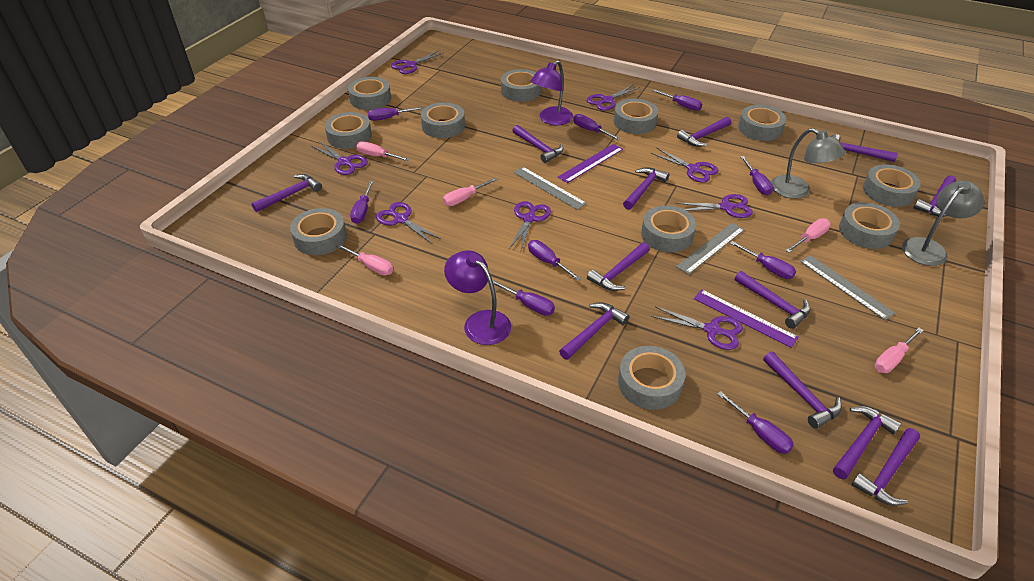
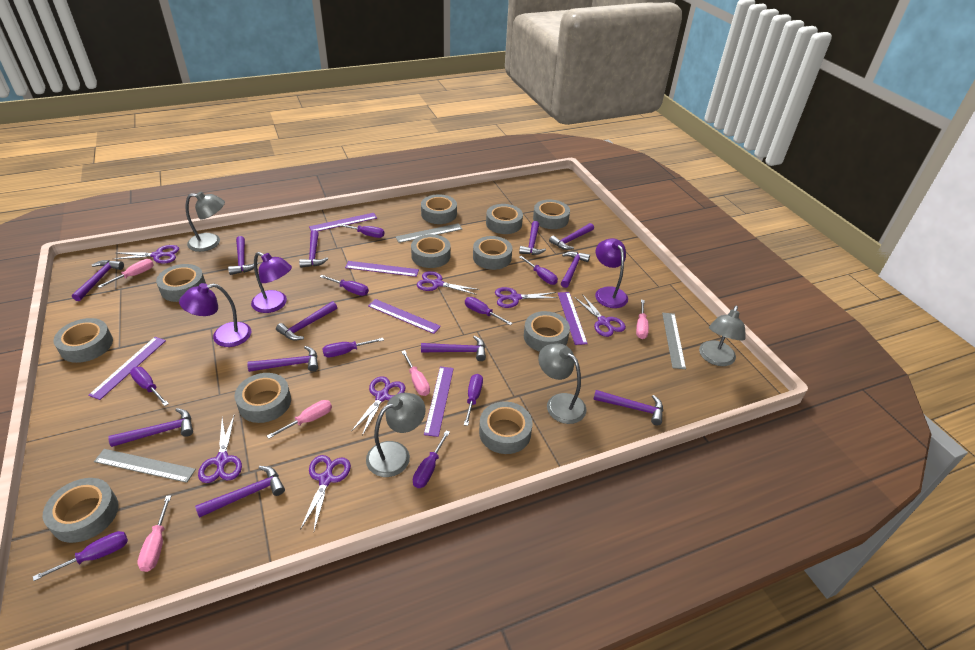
grey lamp: [771,128,845,199] [902,181,984,266] = 2 -> [186,192,225,252] [366,393,426,477] [538,343,587,424] [699,306,745,366] = 4
purple lamp: [444,250,511,345] [531,60,573,125] = 2 -> [179,283,251,347] [251,252,292,313] [595,238,628,308] = 3
purple ruler: [558,144,623,183] [694,289,799,348] = 2 -> [88,337,166,400] [309,213,377,231] [345,261,419,277] [368,299,441,334] [424,366,454,437] [558,292,588,345] = 6
purple scissors: [311,141,368,175] [376,202,441,244] [391,51,444,74] [509,201,551,253] [587,85,640,111] [651,148,719,183] [651,307,743,350] [676,194,753,218] = 8 -> [114,245,179,263] [198,416,242,483] [300,455,351,531] [351,376,405,435] [417,271,479,295] [495,287,558,308] [574,294,626,337] = 7

